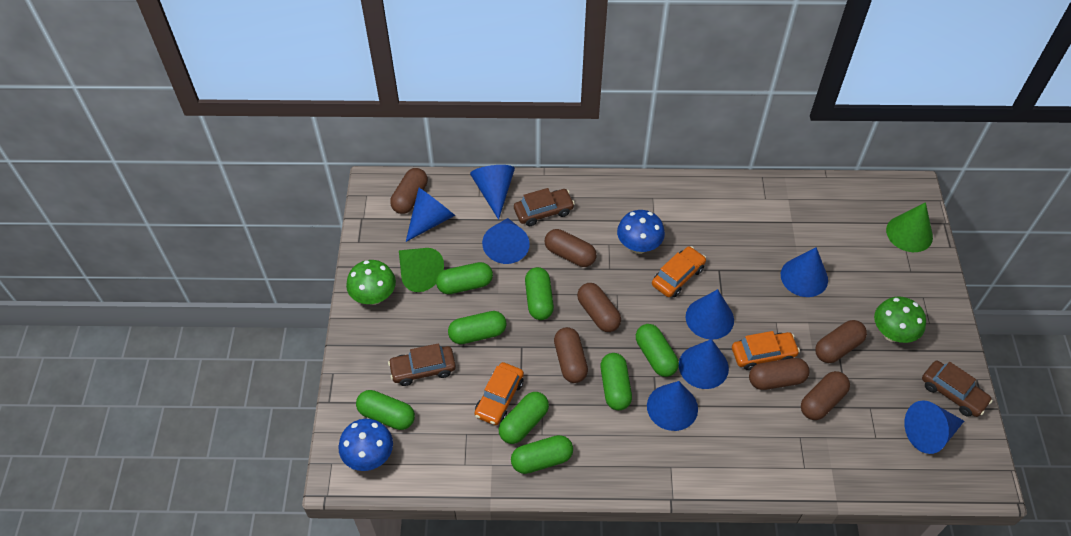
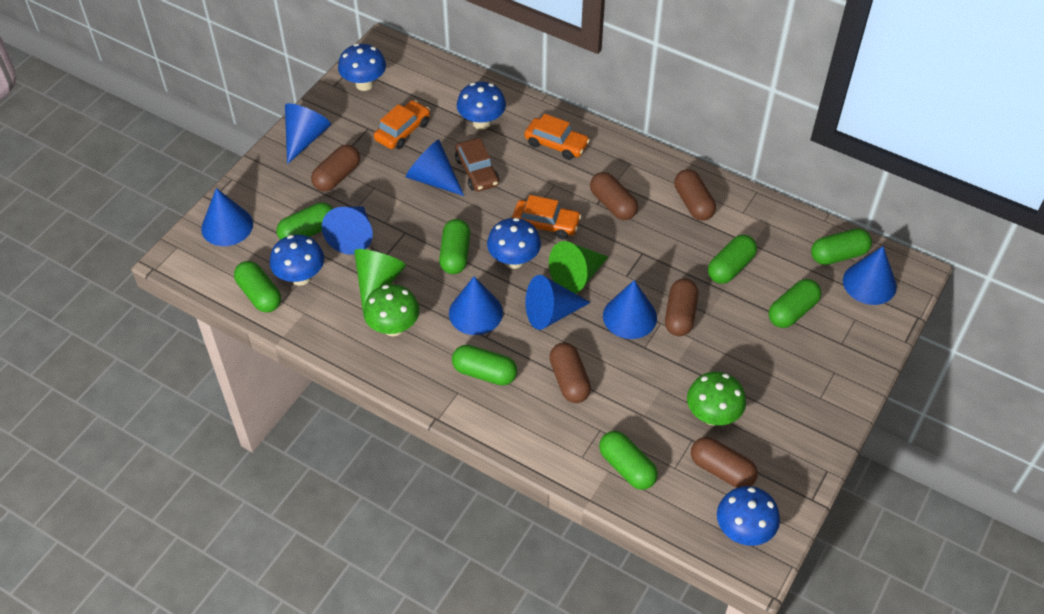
blue mushroom: [338,419,393,471] [617,210,665,254] = 2 -> [270,234,324,286] [338,43,386,91] [457,82,506,130] [487,218,541,269] [717,486,780,546] = 5
brown capsule: [390,168,428,214] [545,229,597,267] [554,327,588,383] [577,283,621,332] [749,358,810,390] [801,371,850,420] [815,320,867,363] = 7 -> [311,145,360,192] [549,342,591,403] [590,172,638,220] [665,278,698,336] [674,169,716,220] [691,437,758,488] = 6
brown car: [388,343,456,386] [514,188,575,226] [922,361,993,417] = 3 -> [455,138,499,192] = 1

